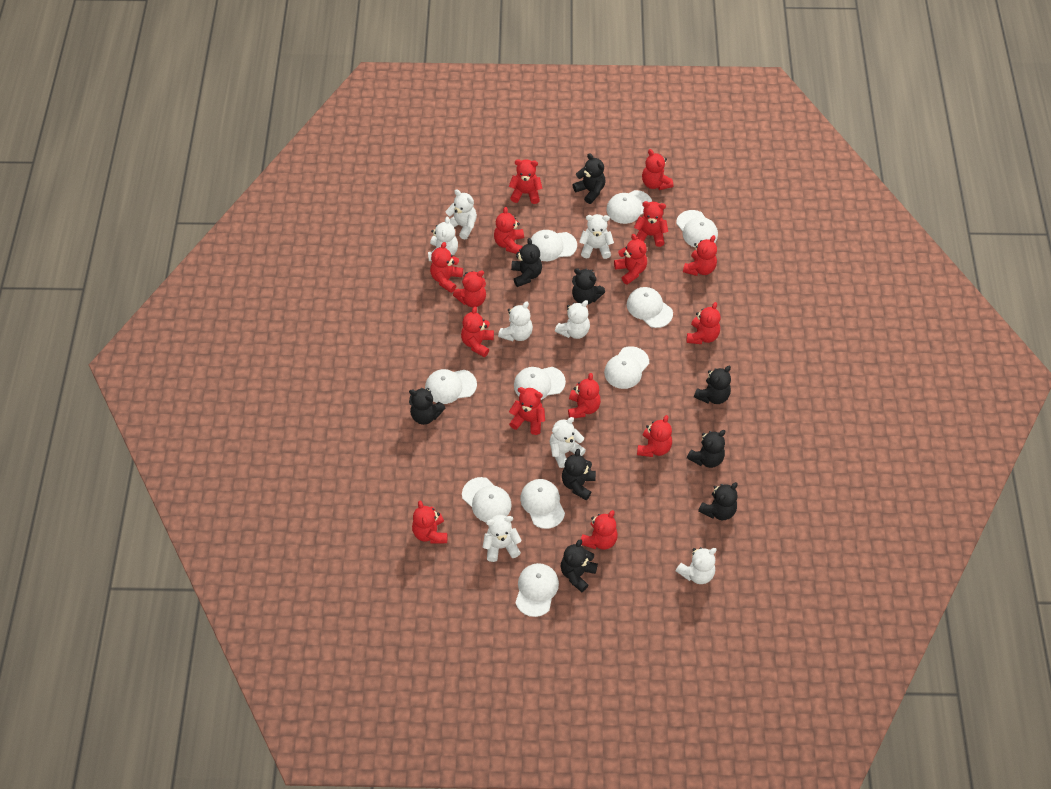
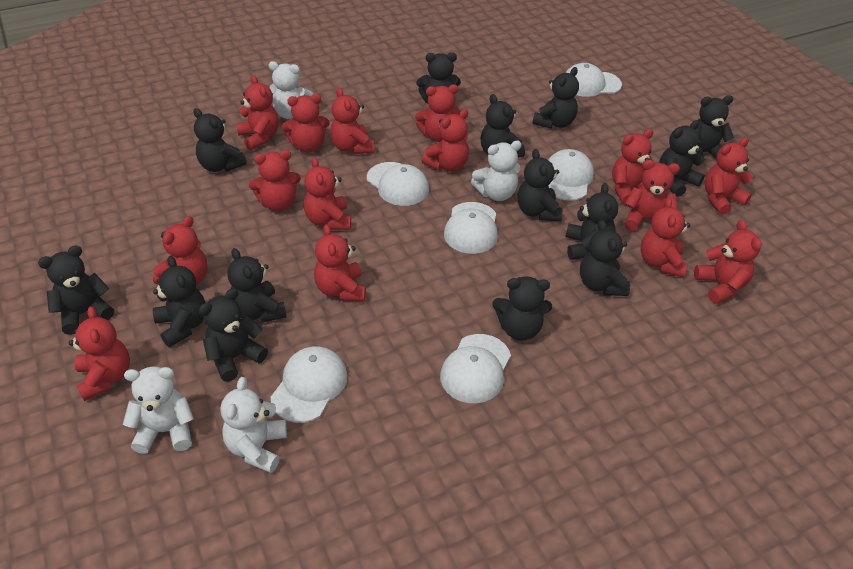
black teddy bear: [409,388,445,425] [511,238,542,287] [561,539,598,592] [562,449,596,500] [572,268,605,305] [573,153,605,204] [687,430,725,468] [694,366,731,404] [698,482,738,520] = 9 -> [38,245,114,335] [153,256,205,347] [193,108,246,172] [198,288,268,382] [227,248,287,322] [417,52,461,104] [480,94,525,157] [492,276,552,341] [517,149,563,221] [532,67,579,129] [565,183,618,260] [580,220,630,296] [659,120,705,197] [693,95,734,164] = 14
white cap: [425,369,477,404] [462,477,512,522] [514,367,566,400] [515,563,559,617] [520,479,565,529] [531,230,577,261] [604,346,649,389] [606,190,652,224] [627,287,673,328] [676,210,718,247] = 10 -> [270,346,347,423] [367,162,429,206] [440,334,511,403] [444,202,498,254] [548,149,594,201] [565,63,622,97] = 6
white teddy bear: [428,217,458,261] [445,189,477,239] [483,515,522,562] [498,301,533,341] [550,417,586,468] [555,300,590,339] [579,214,614,259] [676,547,717,584] = 8 -> [123,366,194,454] [221,377,287,473] [269,61,313,119] [471,141,522,201] = 4

